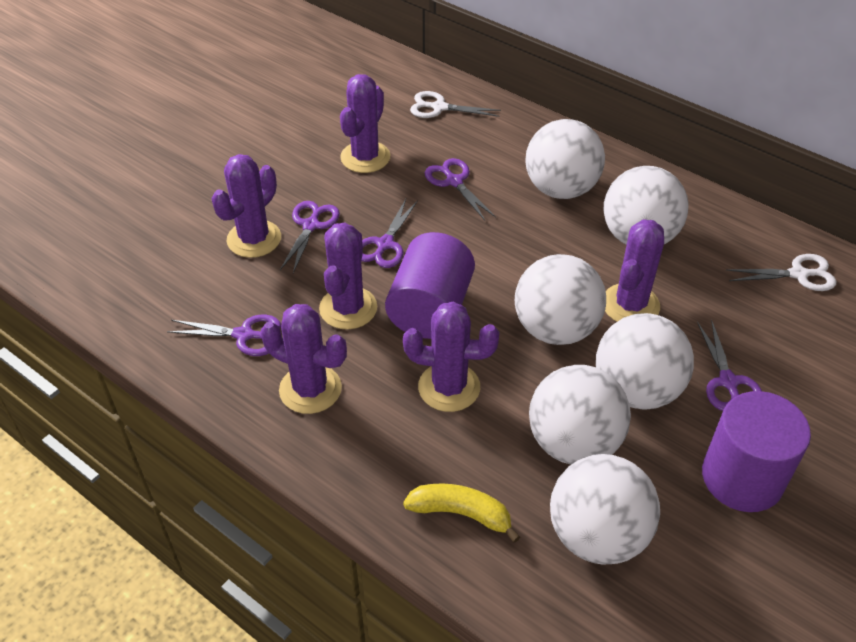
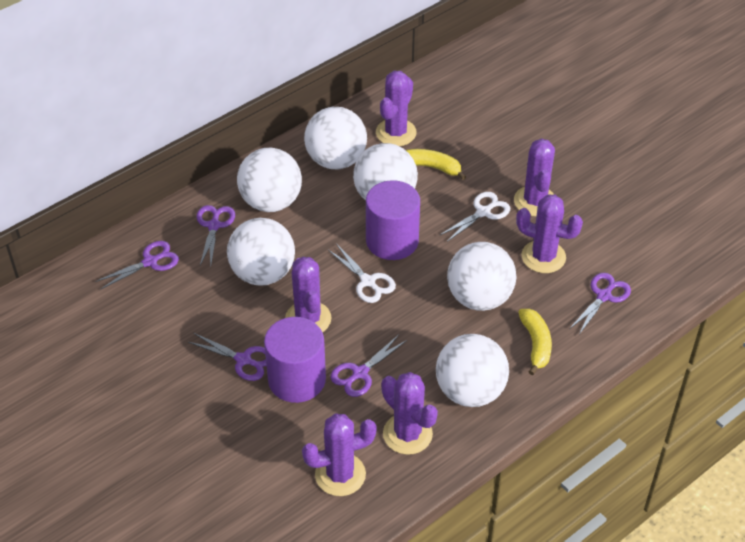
yellow banana: [403,484,520,543] = 1 -> [406,149,466,180] [518,309,552,375] = 2

